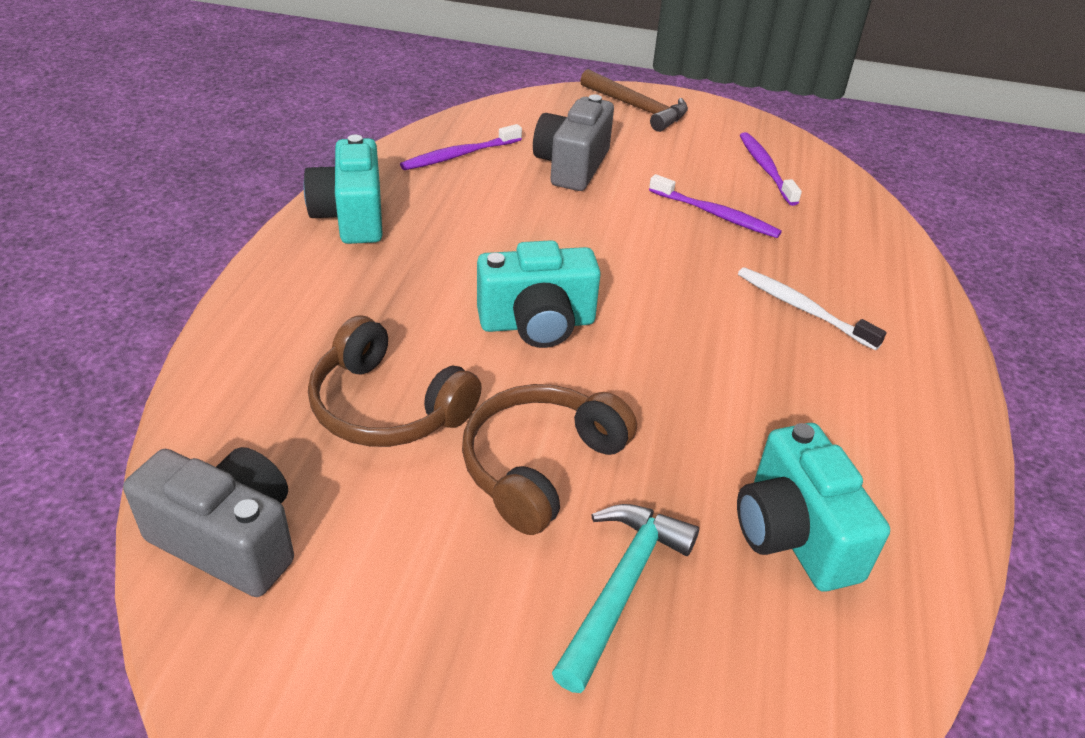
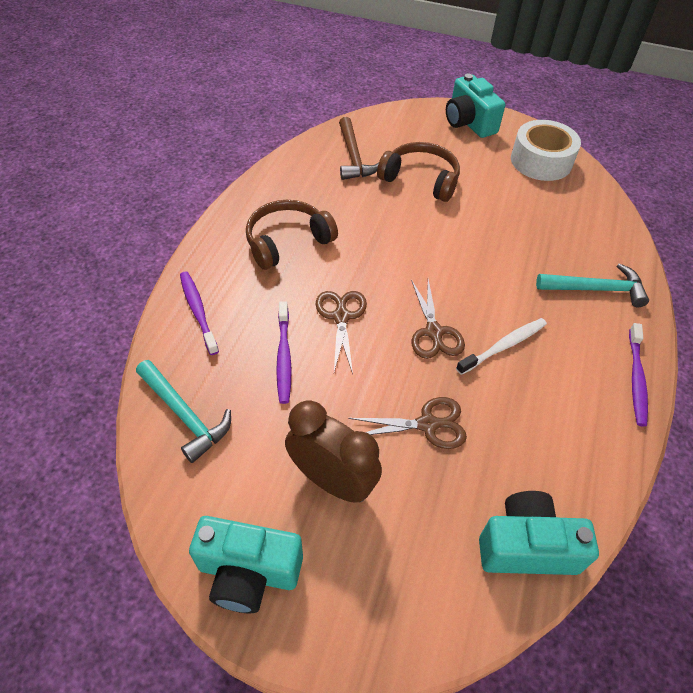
brown clock: none = 0 -> [285,400,382,503] = 1
brown scissors: none = 0 -> [315,291,367,374] [348,397,467,449] [411,279,465,359] = 3
grey camera: [123,447,294,597] [533,94,614,191] = 2 -> none = 0
turquoise hammer: [552,504,699,693] = 1 -> [136,360,231,463] [536,263,649,307] = 2
white tape: none = 0 -> [511,120,581,181] = 1

